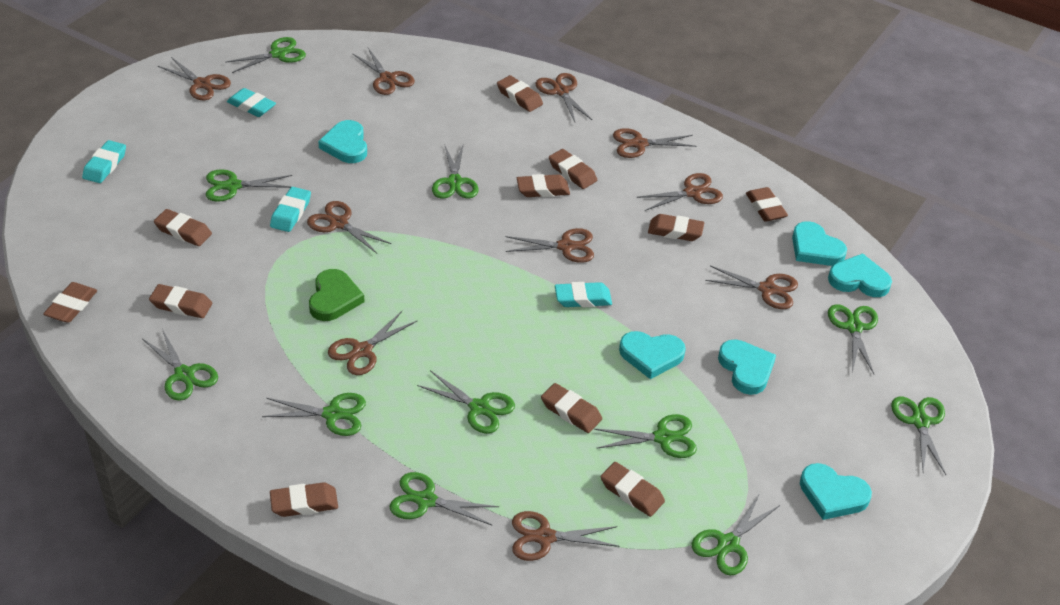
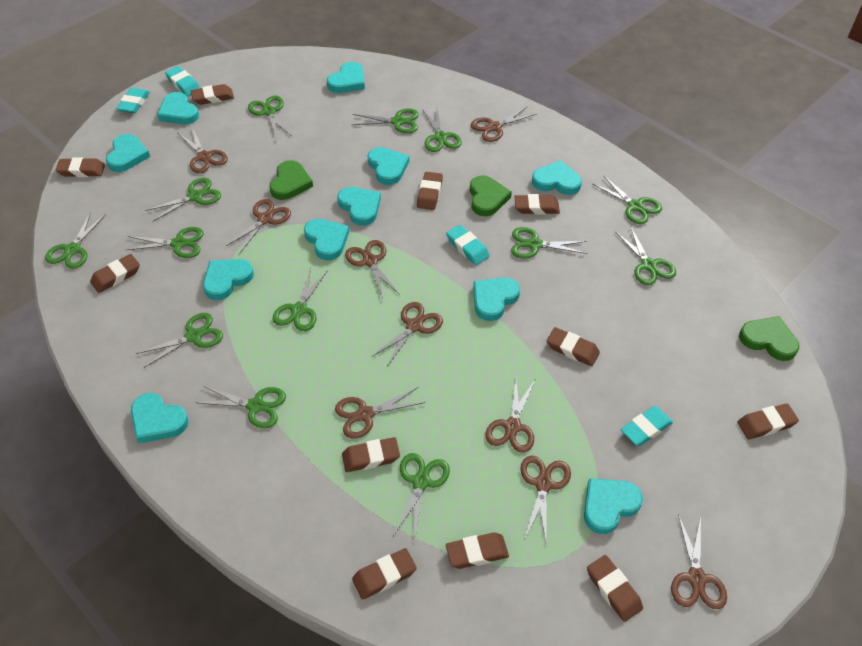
brown scissors: [158,57,231,100] [307,201,391,253] [328,311,417,375] [353,48,415,95] [506,228,594,263] [512,511,619,561] [536,73,592,122] [613,128,696,158] [637,173,723,211] [705,266,798,309] = 10 -> [178,128,228,173] [226,199,291,254] [335,387,425,438] [345,240,400,299] [373,302,443,366] [471,107,536,142] [485,379,535,453] [520,455,571,541] [671,514,727,609] = 9
green heart: [309,269,365,321] = 1 -> [269,160,313,200] [470,175,512,216] [739,316,799,361] = 3
green scissors: [143,329,218,401] [206,169,292,202] [225,37,306,73] [262,393,366,436] [390,472,499,526] [417,370,515,434] [432,143,478,198] [594,414,697,458] [692,493,780,576] [828,304,878,374] [891,397,946,475] = 11 -> [45,212,106,269] [126,227,204,258] [136,313,223,368] [145,178,221,221] [196,386,286,428] [248,96,291,139] [273,268,327,331] [352,109,419,133] [393,453,450,538] [422,109,462,152] [511,227,587,259] [592,175,662,224] [615,226,676,285] = 13
turquoise heart: [318,120,367,163] [619,331,686,379] [718,340,776,395] [792,221,847,266] [800,463,872,520] [828,253,892,297] = 6 -> [106,134,150,172] [131,393,189,443] [157,92,199,124] [203,259,254,300] [304,219,349,260] [327,62,365,93] [337,187,381,226] [368,147,409,185] [473,277,520,321] [532,160,582,195] [584,478,643,534] = 11

